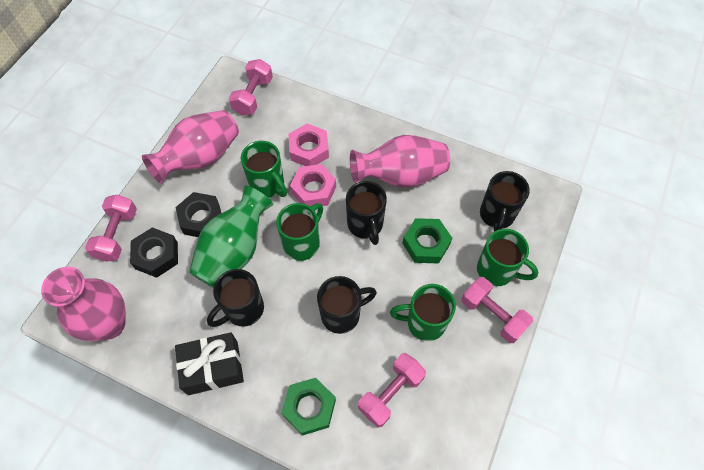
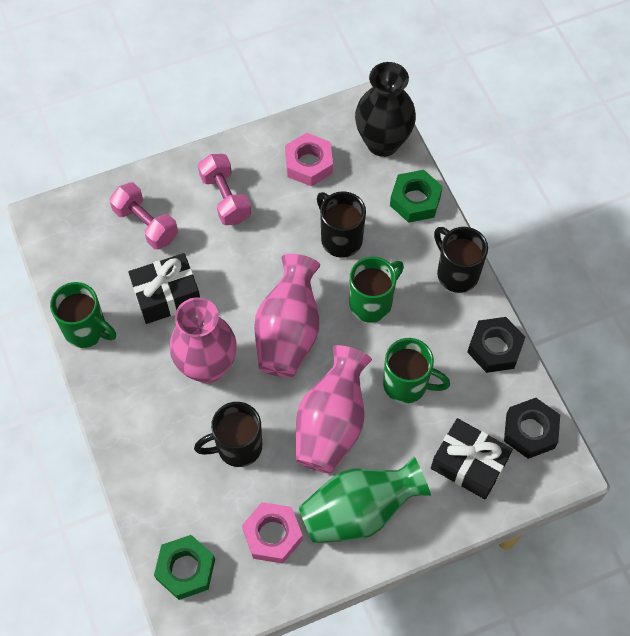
black gift: [175,332,244,395] = 1 -> [128,253,200,324] [431,418,513,499] = 2
black mug: [207,269,264,327] [317,276,377,334] [346,181,387,245] [480,171,530,231] = 4 -> [194,402,262,467] [317,191,366,258] [434,227,488,293] = 3
black vase: none = 0 -> [355,62,416,157] = 1
green mug: [241,141,287,198] [276,203,323,261] [390,284,456,341] [477,229,538,286] = 4 -> [50,282,116,348] [349,257,404,323] [383,338,450,404] = 3
pink dumbbell: [85,194,137,262] [229,59,273,116] [358,353,426,427] [461,277,533,343] = 4 -> [109,182,178,249] [198,154,251,225] = 2

